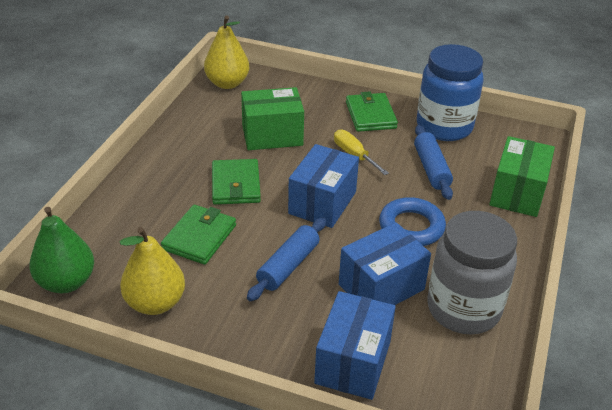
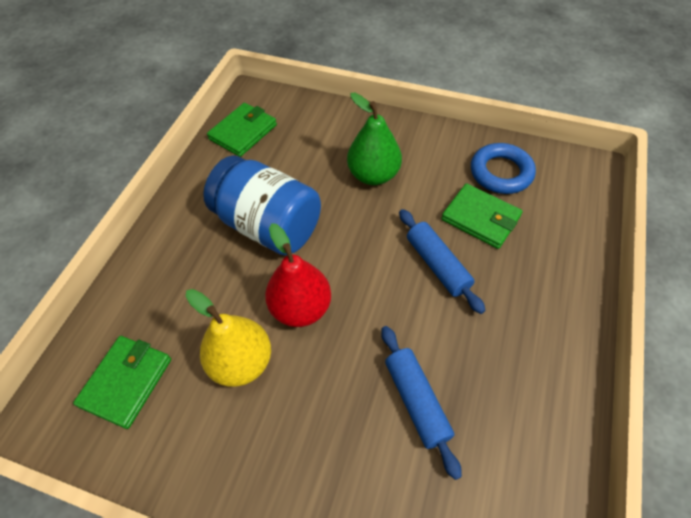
blue box: [288,144,359,228] [314,291,396,400] [339,222,431,305] = 3 -> none = 0
green box: [241,87,304,150] [489,136,555,217] = 2 -> none = 0
grey jar: [427,211,517,334] = 1 -> none = 0
red pear: none = 0 -> [265,223,331,327] = 1
yellow pear: [120,227,185,315] [204,15,249,89] = 2 -> [185,289,271,386] = 1
yellow screwdriver: [334,130,389,175] = 1 -> none = 0

